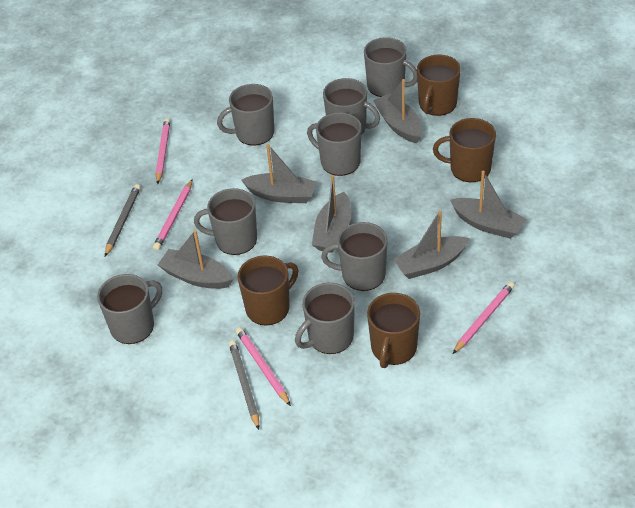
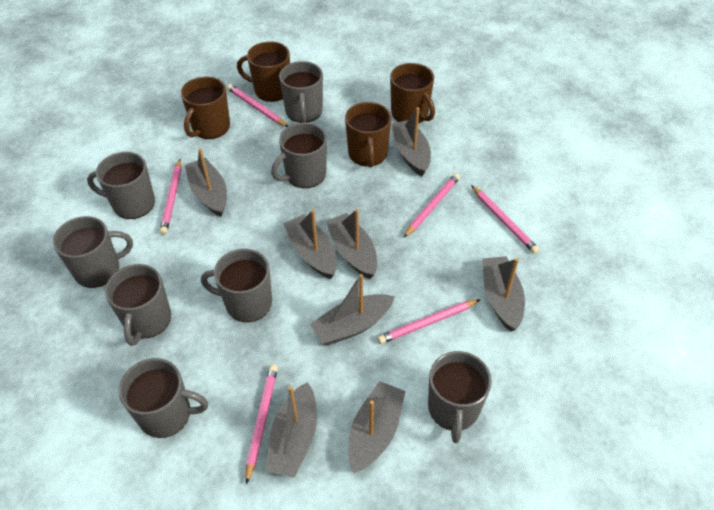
grey boat: [158,230,234,289] [241,144,317,203] [312,175,351,253] [373,79,422,143] [393,210,469,279] [450,171,526,239] = 6 -> [185,148,227,217] [265,382,317,478] [283,210,337,279] [310,274,395,345] [326,209,377,279] [348,381,406,473] [391,107,431,176] [482,256,525,331] = 8
grey pencil: [105,184,141,256] [229,340,259,430] = 2 -> none = 0
pink pencil: [153,179,193,250] [156,118,170,184] [236,327,291,406] [453,282,515,354] = 4 -> [160,159,181,235] [227,84,288,127] [246,365,278,485] [378,299,481,344] [404,173,460,238] [471,185,539,254] = 6

